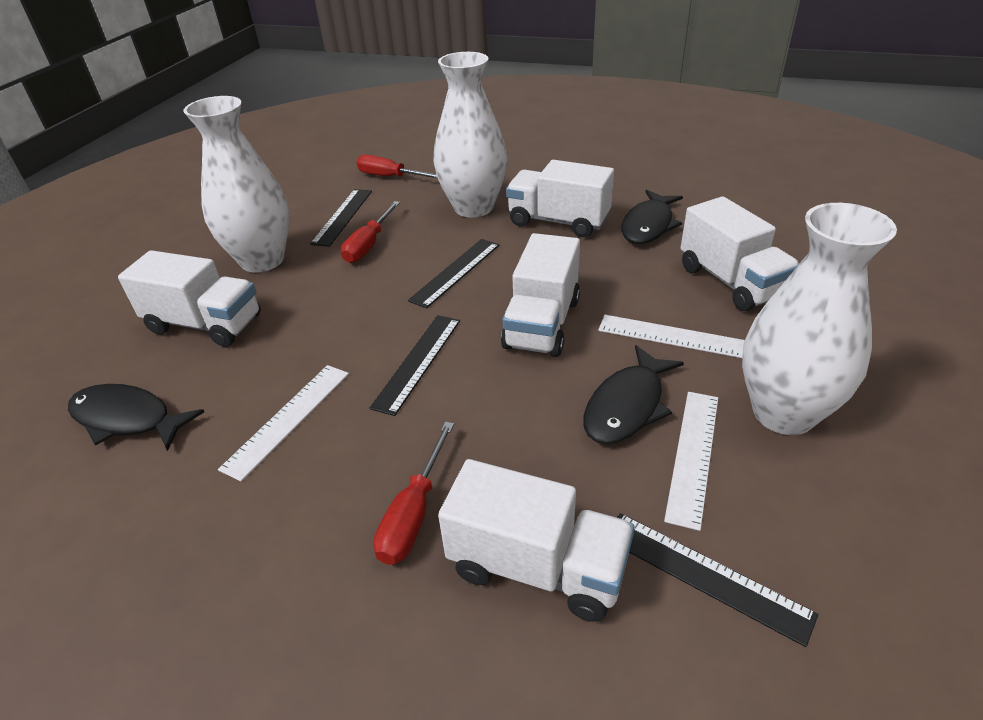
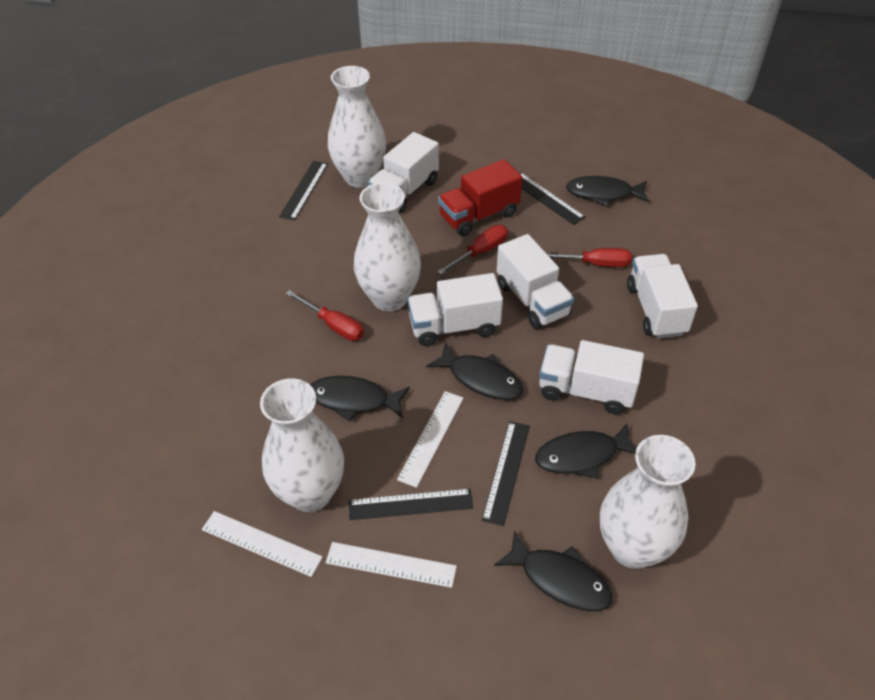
black fish: [68,384,204,451] [584,345,684,444] [621,190,683,244] = 3 -> [311,376,410,422] [426,342,523,400] [494,531,613,611] [535,423,637,478] [566,176,649,206] = 5
red truck: none = 0 -> [438,159,522,236] = 1
white vase: [183,96,289,273] [433,52,507,218] [742,203,897,435] = 3 -> [260,379,344,512] [328,66,386,188] [354,182,421,311] [600,435,696,569] = 4

